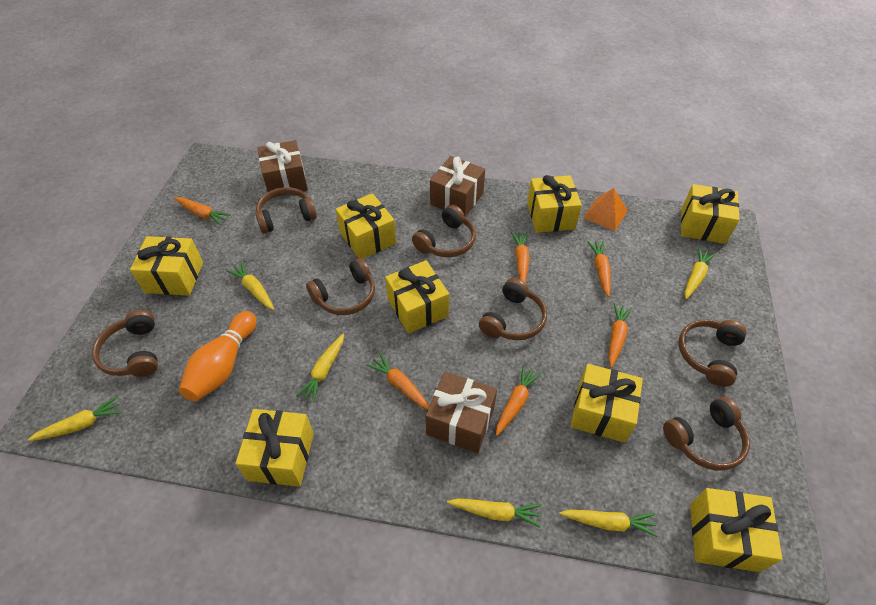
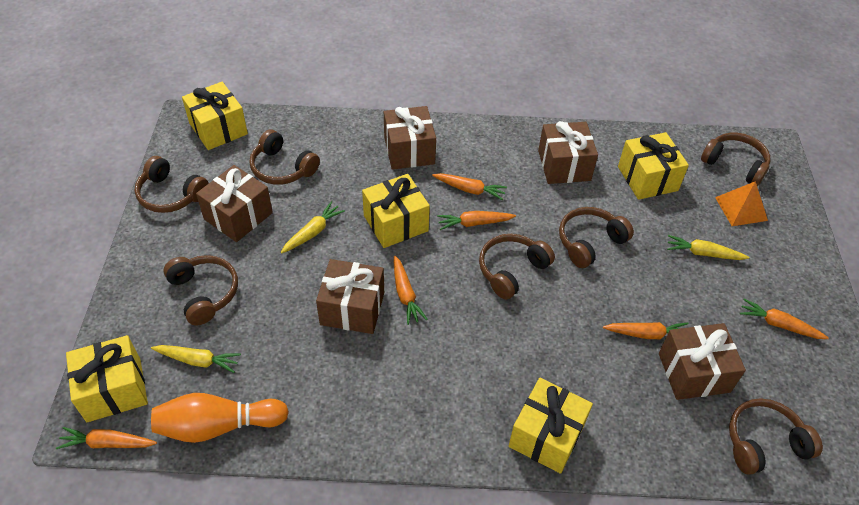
brown gift: [258,140,308,197] [426,371,497,453] [430,156,485,217] = 3 -> [196,165,273,242] [316,259,384,334] [384,106,436,170] [538,121,598,184] [659,323,746,400] = 5
yellow carrot: [28,396,121,441] [227,262,274,310] [296,334,344,403] [447,498,542,528] [559,510,658,537] [685,248,716,299] = 6 -> [151,345,241,373] [281,202,345,254] [667,235,749,260] = 3
yellow gift: [130,236,203,296] [235,409,314,487] [336,193,396,259] [385,260,449,334] [527,175,582,233] [571,364,643,443] [681,184,740,244] [690,488,783,572] = 8 -> [66,335,148,422] [182,82,248,150] [362,174,430,248] [509,378,593,474] [618,132,689,200] = 5

